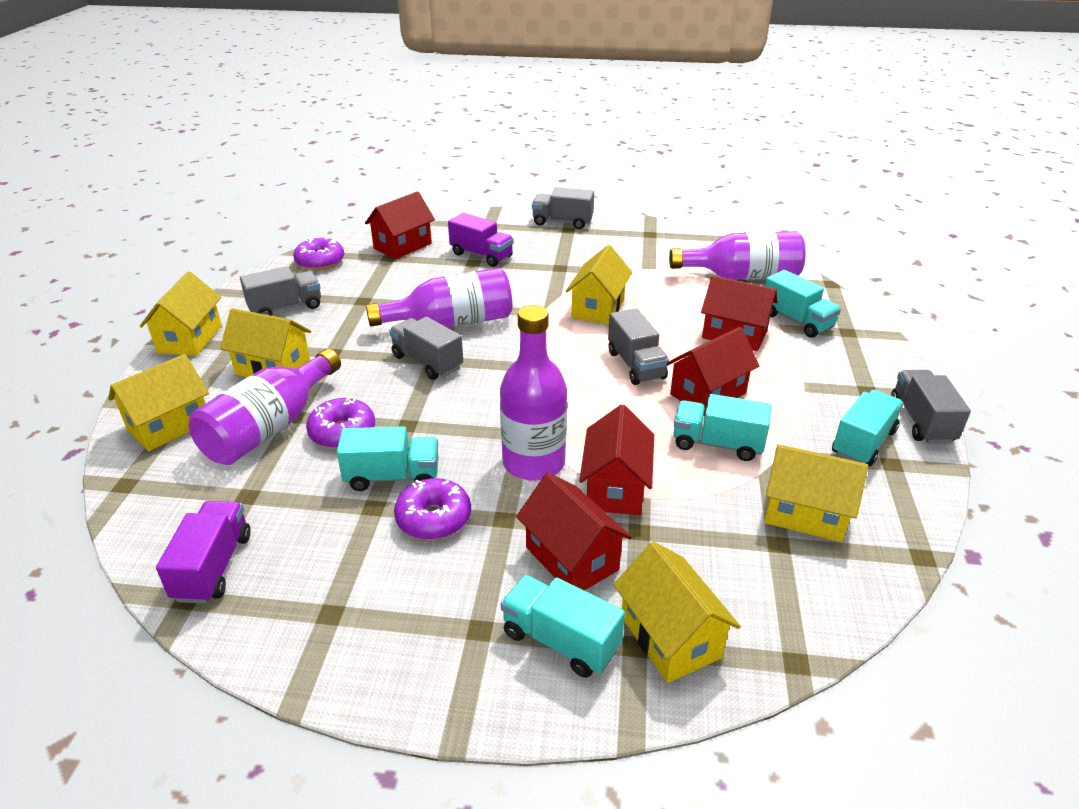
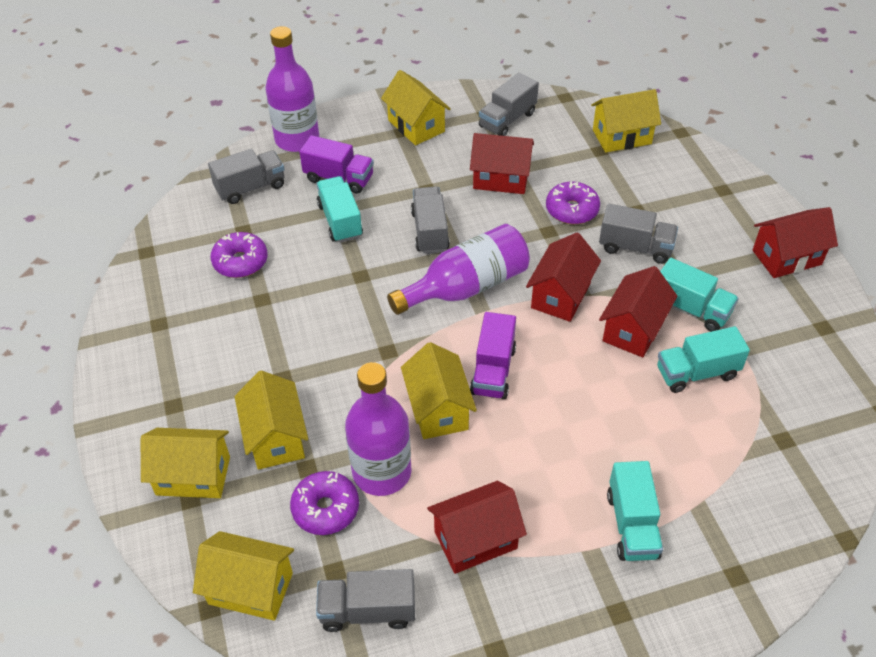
purple bottle: [189,349,341,465] [366,268,512,328] [500,305,567,481] [669,231,806,280] = 4 -> [266,26,319,152] [345,362,412,496] [387,224,530,315] = 3
turquoise truck: [337,426,439,491] [501,575,625,678] [674,394,771,461] [765,270,841,338] [832,390,904,466] = 5 -> [316,176,363,243] [607,461,663,561] [657,326,750,393] [660,258,739,331] = 4

